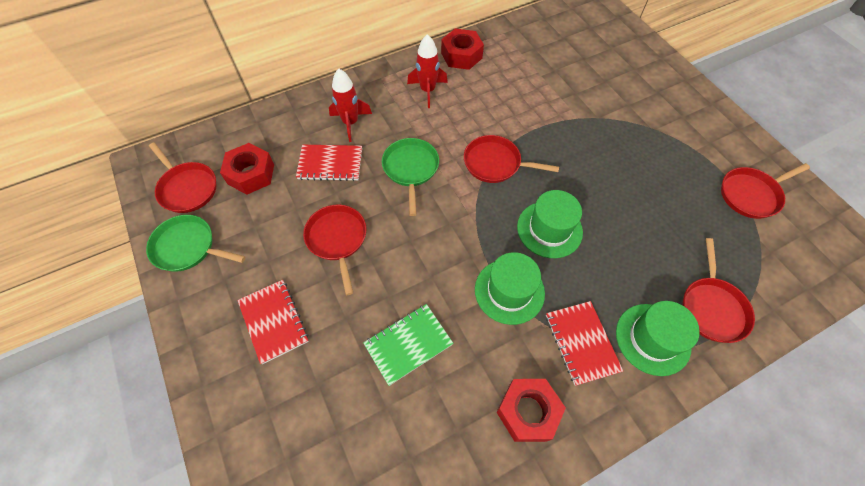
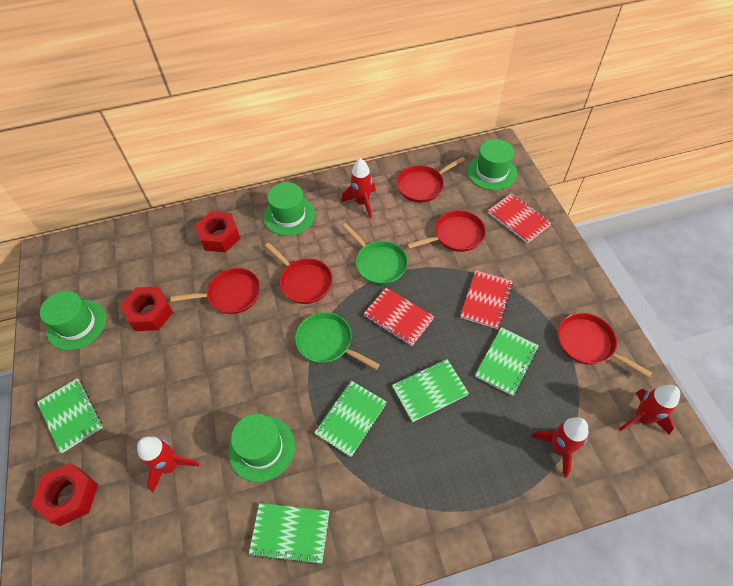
green hat: [475,252,545,325] [517,190,583,258] [616,301,700,376] = 3 -> [40,291,106,350] [229,414,295,482] [264,182,315,236] [467,139,517,190] = 4
green notebook: [363,304,453,386] = 1 -> [37,378,103,453] [249,503,330,565] [314,381,387,457] [392,359,469,422] [475,327,539,396] = 5
red rocket: [329,68,372,142] [407,34,448,108] = 2 -> [137,437,199,492] [341,158,376,218] [531,417,588,478] [619,385,680,435] = 4

